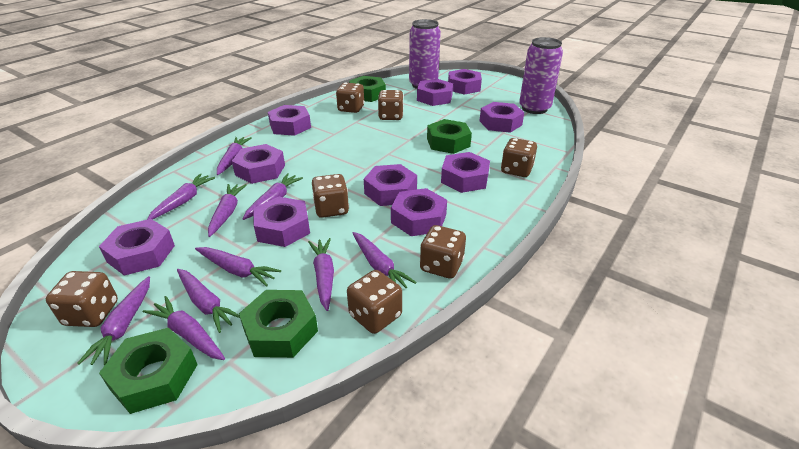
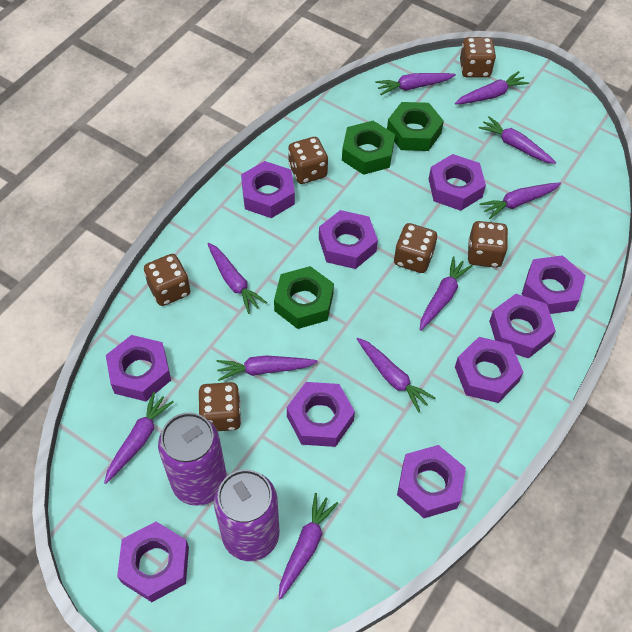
brown dice: [46,271,118,327] [312,174,349,218] [336,83,365,113] [347,270,402,334] [378,90,404,120] [420,225,466,279] [501,138,537,177] = 7 -> [144,254,190,306] [198,382,241,431] [288,137,328,184] [394,223,437,273] [460,37,496,78] [468,221,508,268] = 6
green nut: [99,328,198,414] [239,290,318,358] [349,76,386,102] [427,119,472,154] = 4 -> [274,266,334,329] [342,121,395,175] [387,102,444,151] = 3

